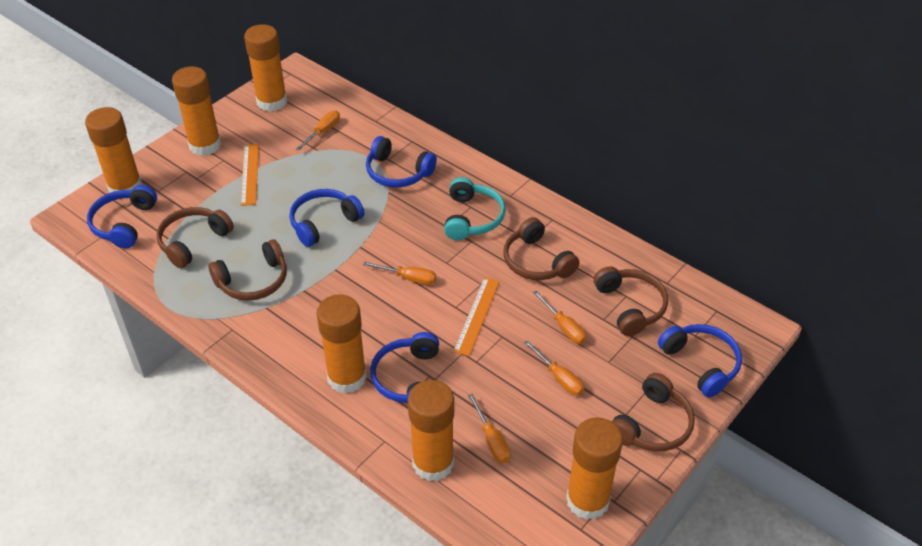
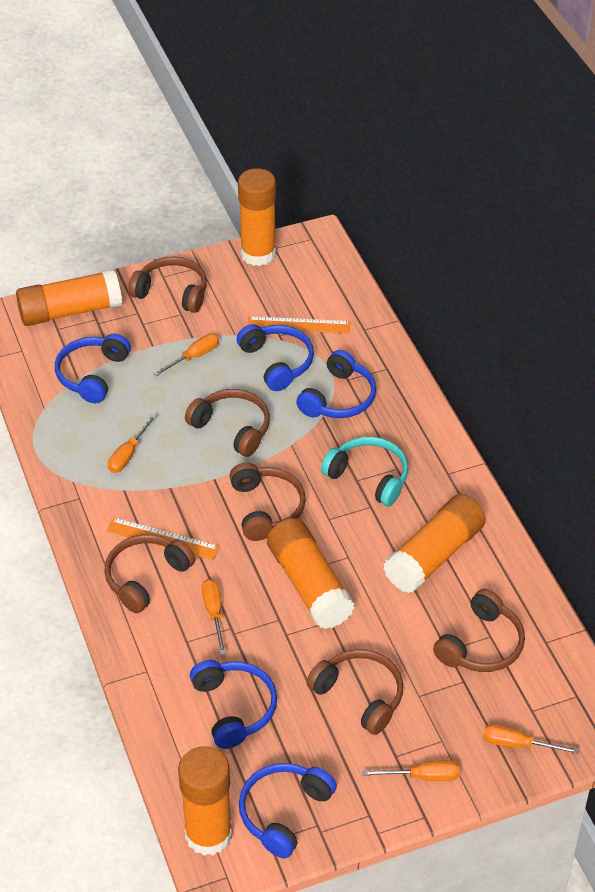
brown headphones: [156,207,234,268] [208,239,287,301] [503,217,579,280] [593,266,668,336] [611,373,695,451] = 5 -> [104,534,196,613] [128,257,207,313] [185,389,270,457] [230,463,306,541] [306,649,403,735] [433,589,525,672] = 6
orange glue stick: [85,107,142,193] [172,66,221,156] [244,24,287,112] [316,295,367,394] [408,380,454,481] [566,417,623,520] = 6 -> [16,270,122,326] [178,746,232,855] [238,168,276,266] [267,518,355,629] [383,494,486,593] = 5

